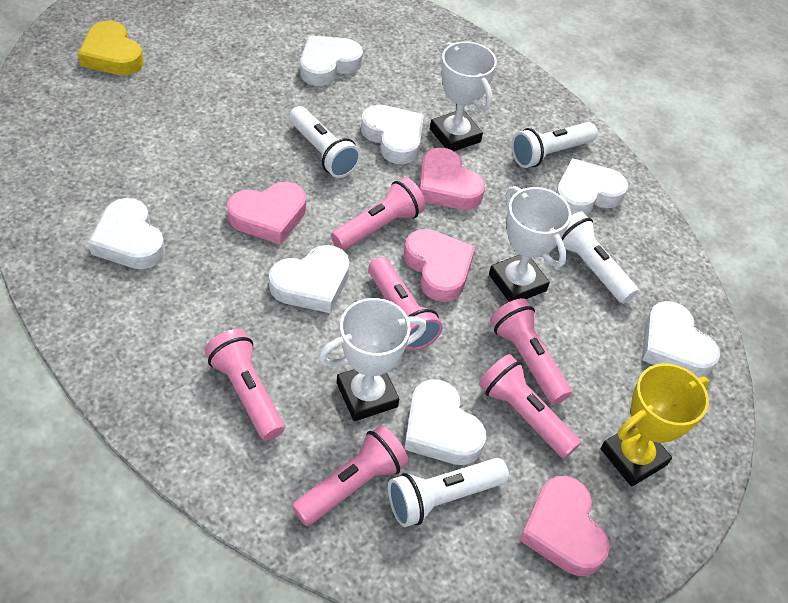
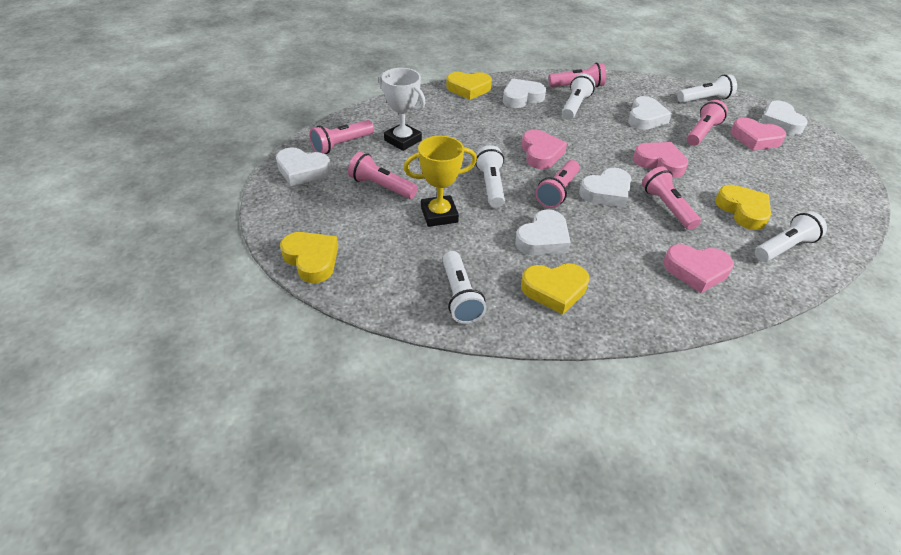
white flashlight: [289,106,361,178] [388,458,509,527] [511,122,598,168] [562,212,639,304] = 4 -> [443,251,487,324] [475,145,505,208] [562,74,595,120] [677,74,737,103] [754,211,827,262] = 5
white heart: [88,198,165,269] [269,245,350,313] [300,35,363,86] [361,105,424,164] [404,379,486,465] [556,158,628,215] [642,301,720,378] = 7 -> [276,148,331,186] [503,79,546,108] [515,209,571,255] [579,168,631,207] [628,96,672,130] [760,101,808,135] = 6
white trophy: [318,298,426,421] [430,41,497,151] [489,186,571,302] = 3 -> [379,68,426,151] = 1
yellow heart: [78,20,144,75] = 1 -> [280,232,338,283] [446,72,492,100] [521,263,589,315] [715,185,771,230] = 4

